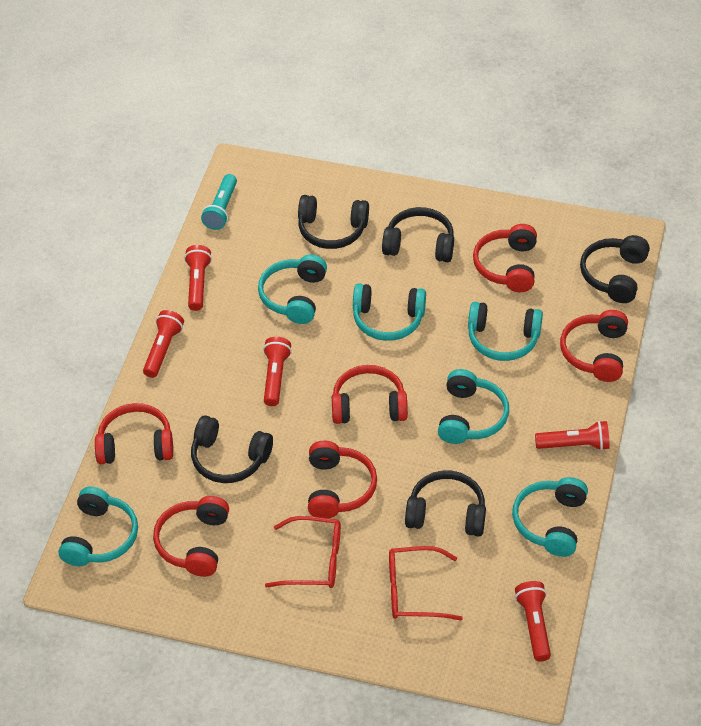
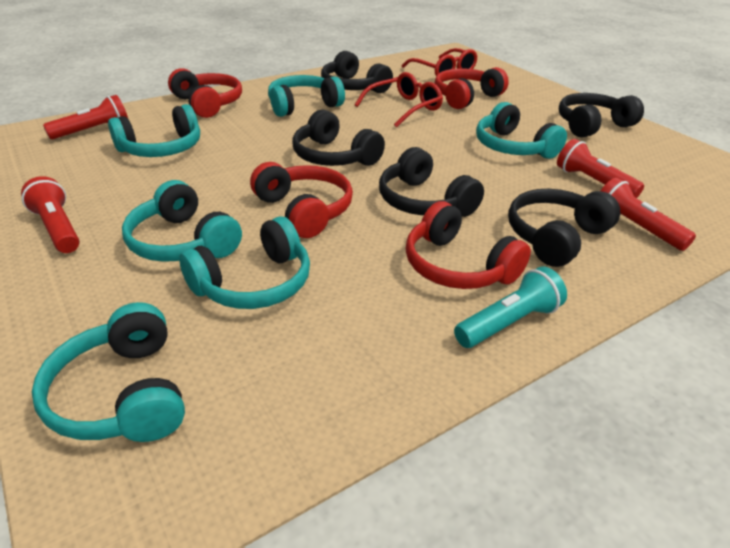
red flashlight: [143,310,184,378] [184,245,212,311] [263,337,292,406] [515,581,551,662] [535,421,610,451] = 5 -> [21,176,80,253] [43,95,128,139] [557,139,644,198] [601,178,696,251] = 4
red headphones: [95,403,173,464] [153,496,229,577] [308,440,377,518] [332,365,408,424] [473,224,537,292] [560,310,628,382] = 6 -> [168,68,242,118] [250,162,353,238] [406,201,531,289] [435,67,509,109] = 4

